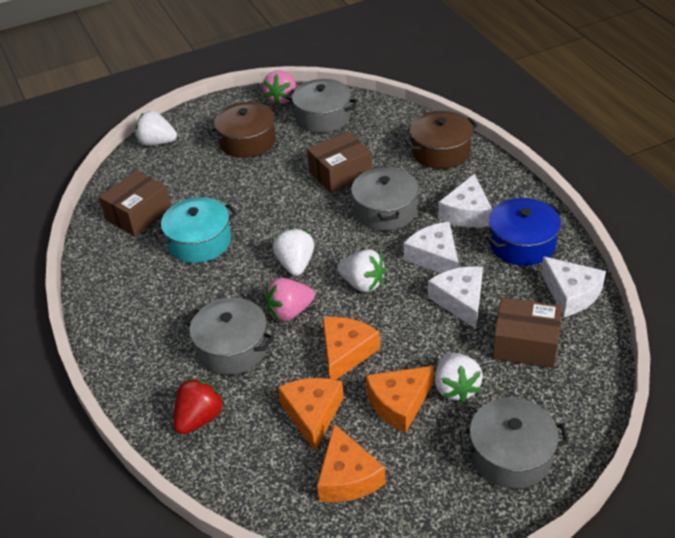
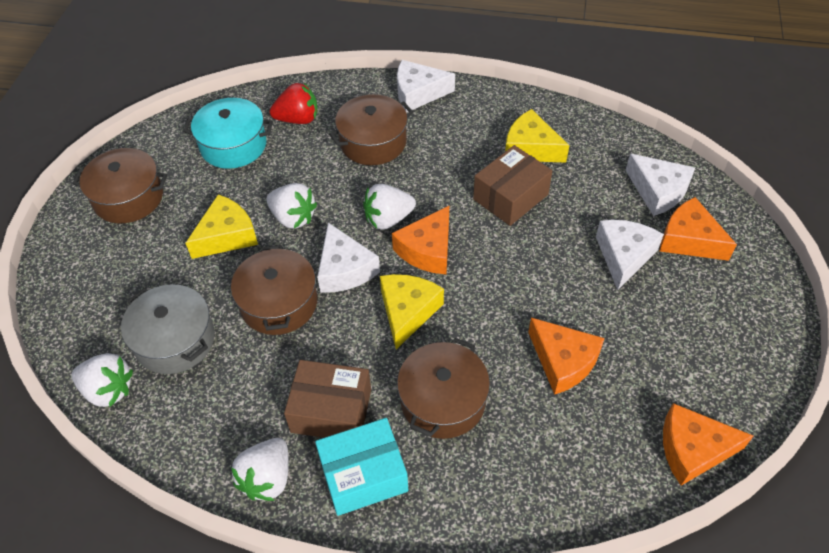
blue pot: [485,198,562,266] = 1 -> none = 0
brown box: [99,170,171,236] [307,131,372,194] [492,297,562,368] = 3 -> [284,360,371,438] [473,145,553,226] = 2
brown pot: [208,102,281,158] [405,111,478,169] = 2 -> [73,148,167,223] [231,245,317,335] [329,94,413,165] [397,338,490,439] = 4
grey pot: [185,298,274,375] [286,79,358,133] [351,166,419,231] [459,398,569,489] = 4 -> [121,284,214,374] = 1
pink strawberry: [263,70,296,105] [264,278,315,322] = 2 -> none = 0
turquoise box: none = 0 -> [315,418,408,516] = 1
yellow cheese: none = 0 -> [186,194,258,259] [380,274,444,349] [505,109,570,162] = 3

